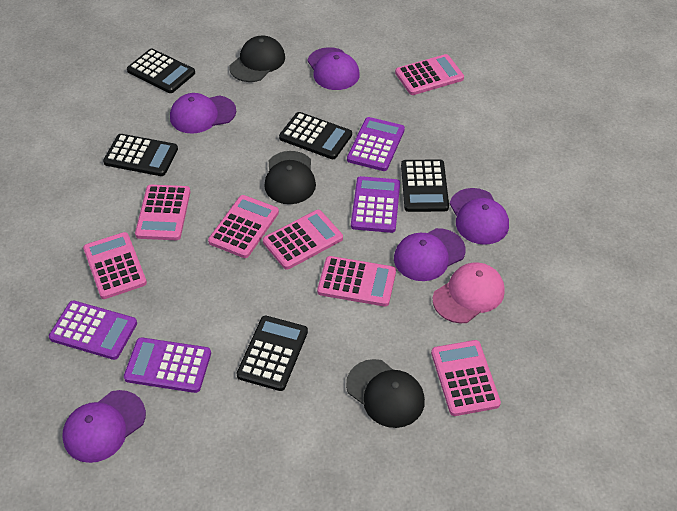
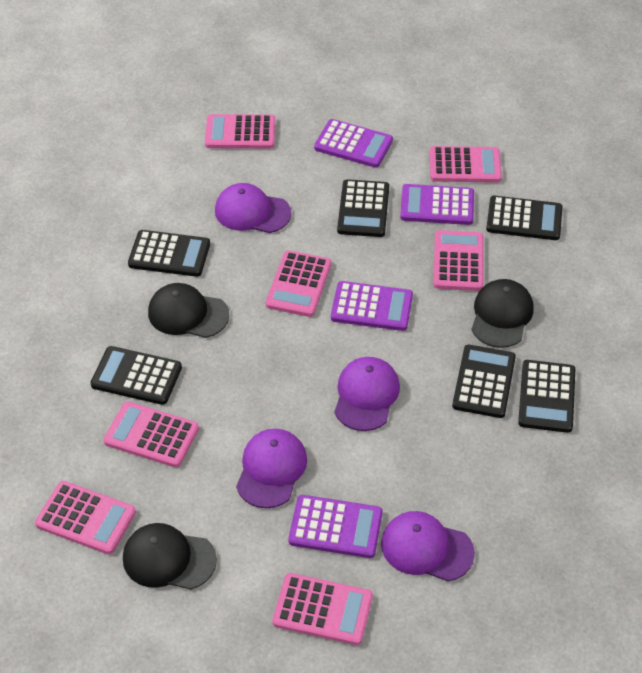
black calculator: [103,134,178,176] [127,49,195,93] [236,316,308,391] [279,112,352,159] [401,159,449,212] = 5 -> [90,346,182,405] [128,230,210,277] [337,179,389,237] [452,345,516,418] [486,196,563,240] [518,360,575,433] = 6
pink cap: [433,263,505,323] = 1 -> none = 0
purple cap: [62,390,146,463] [170,93,236,134] [307,47,360,90] [394,228,466,281] [450,188,509,245] = 5 -> [215,183,291,233] [236,429,307,508] [334,357,400,431] [381,511,475,581] = 4

